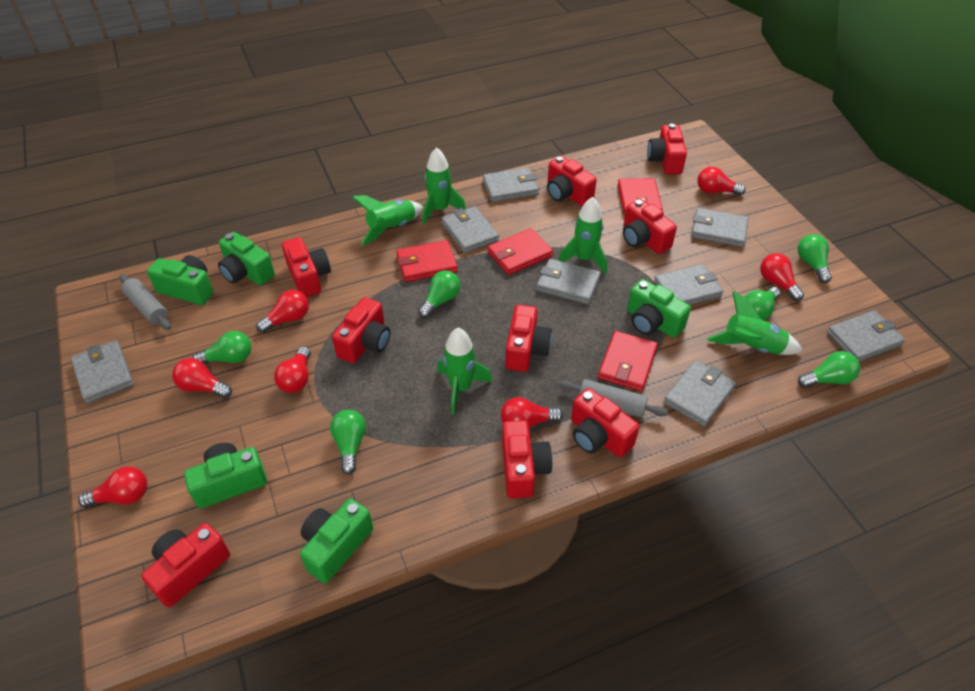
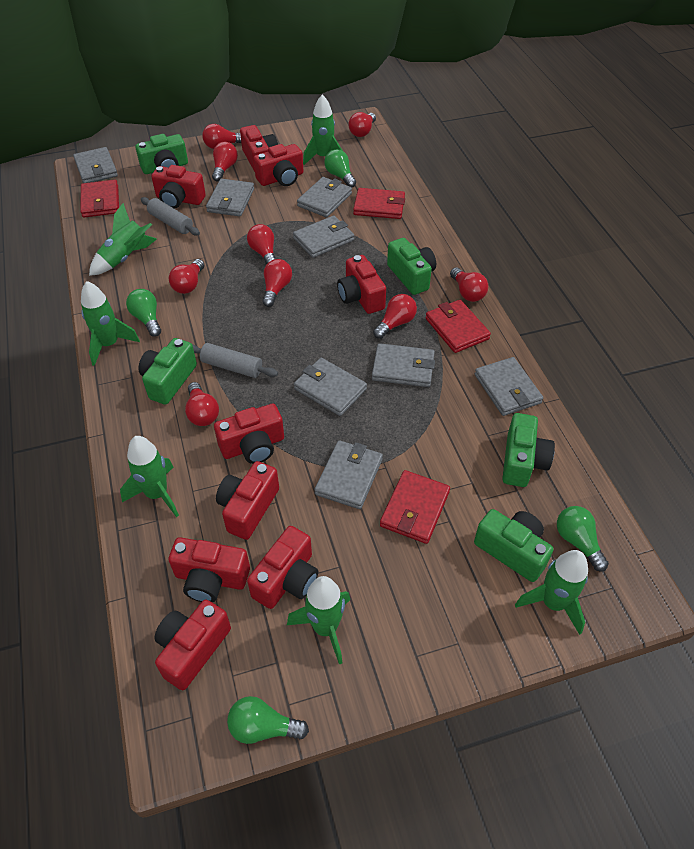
green light bulb: [193,331,251,364] [330,410,366,475] [418,270,460,318] [745,287,780,320] [798,234,832,283] [798,351,860,388] = 6 -> [126,289,161,337] [227,696,309,744] [324,149,356,187] [557,506,609,572] = 4
green rocket: [352,195,423,245] [422,147,466,224] [437,328,492,415] [558,197,607,274] [707,291,803,355] = 5 -> [81,281,140,366] [89,203,157,276] [120,436,179,517] [287,576,350,665] [303,94,343,165] [515,550,588,635] = 6
red light bulb: [78,467,148,508] [172,358,232,398] [256,290,309,333] [274,347,311,393] [501,397,563,428] [697,167,745,195] [760,253,804,301] = 7 -> [169,259,204,294] [185,382,219,426] [202,124,241,149] [212,142,238,182] [247,224,276,265] [262,259,292,307] [348,112,376,137] [373,294,417,339] [450,267,488,302] = 9

